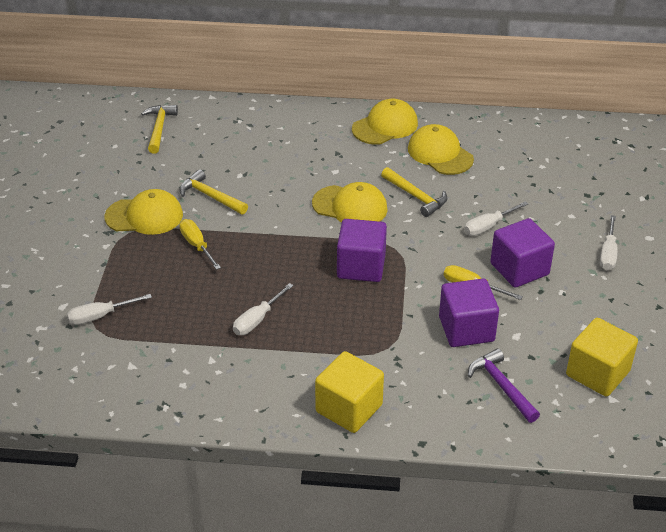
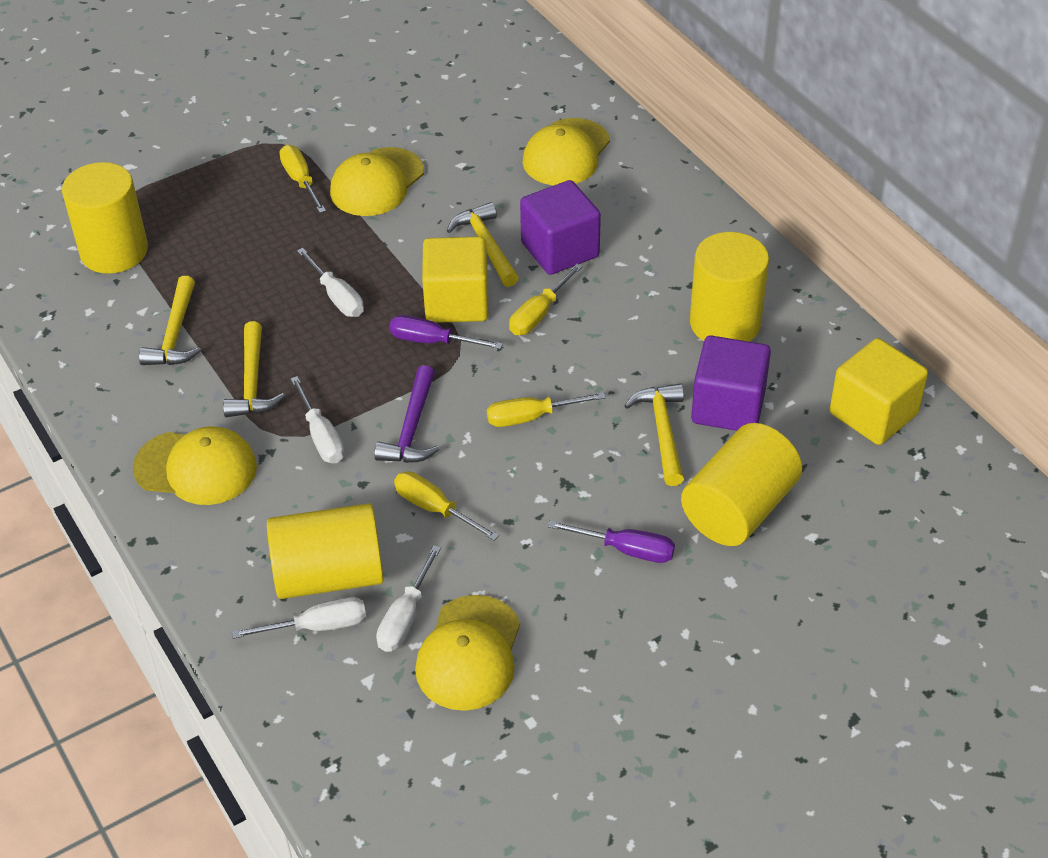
purple cube: [337,219,387,282] [439,278,499,347] [490,218,555,288] = 3 -> [520,180,601,275] [691,336,771,431] = 2
purple screwdriver: none = 0 -> [389,315,503,349] [548,520,675,563] = 2
yellow cylinder: none = 0 -> [62,162,148,274] [267,503,384,599] [681,423,802,546] [690,232,769,342] = 4
yellow hammer: [141,105,178,153] [180,169,248,214] [381,167,447,217] = 3 -> [139,276,201,365] [223,321,285,417] [447,202,519,287] [624,384,684,486] = 4
yellow screwdriver: [179,219,221,270] [444,265,523,300] = 2 -> [279,145,326,213] [394,471,499,541] [487,392,606,427] [509,264,583,335] = 4

